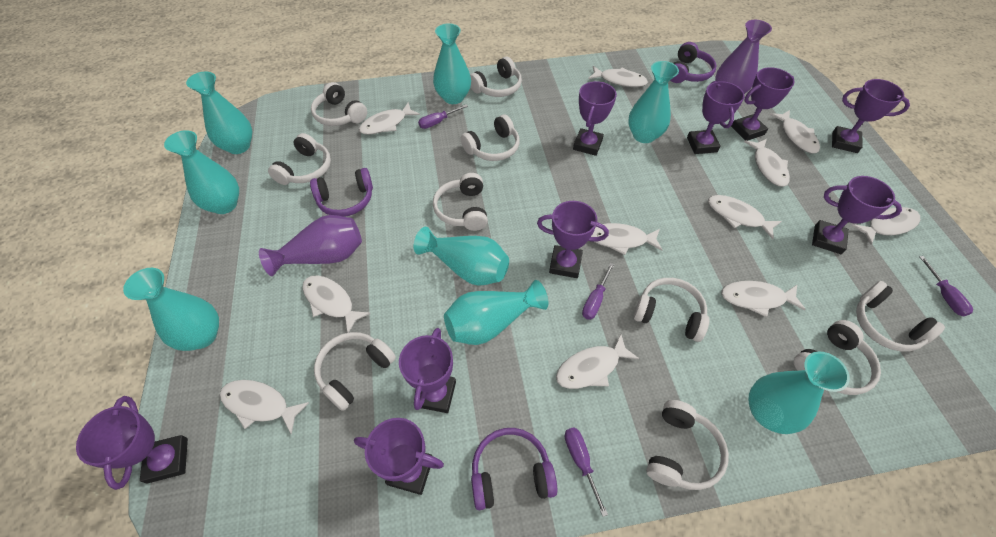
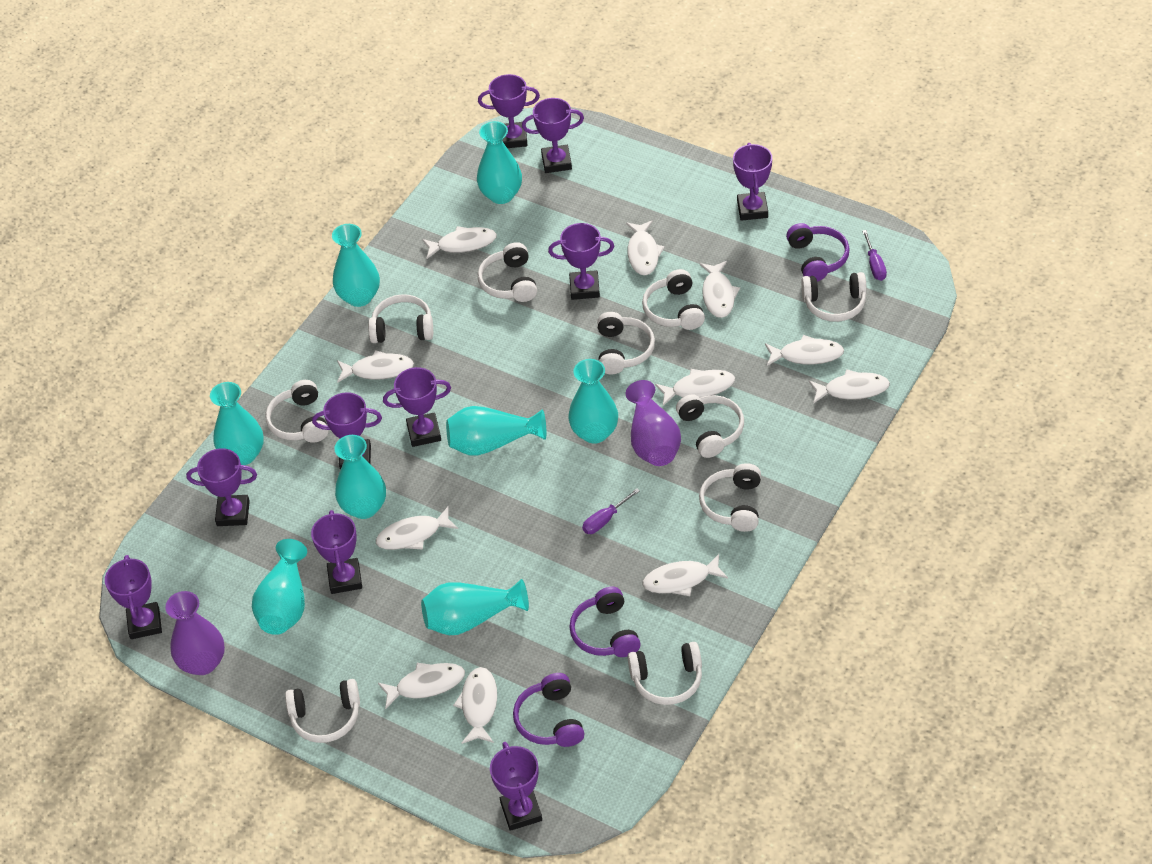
purple screwdriver: [418,104,468,129] [565,427,608,517] [582,263,614,320] [919,256,973,317] = 4 -> [582,488,640,534] [862,230,887,281] = 2
purple trophy: [76,396,188,490] [354,418,444,495] [399,328,456,413] [537,201,609,278] [573,81,617,156] [687,81,745,154] [731,67,795,141] [812,176,902,254] [832,79,910,153] = 9 -> [105,555,162,639] [186,448,257,526] [311,510,362,594] [312,392,382,470] [383,367,451,447] [478,74,540,148] [490,742,542,831] [522,98,584,173] [548,223,614,300] [733,143,772,221] = 10

